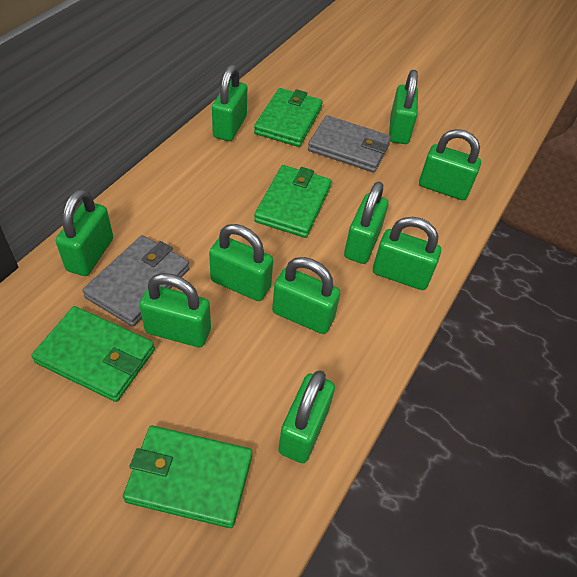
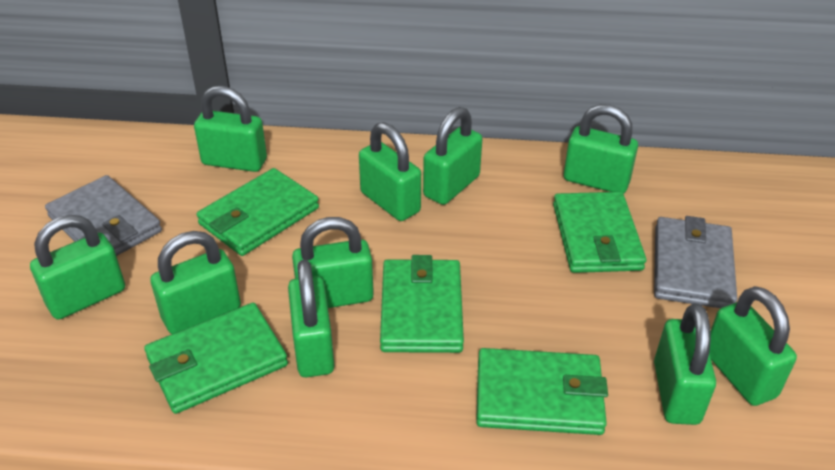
green wallet: [31,306,155,402] [123,426,252,528] [254,88,323,147] [254,165,332,238] = 4 -> [144,303,288,414] [196,168,319,256] [380,255,464,353] [476,348,608,435] [553,192,646,273] = 5

